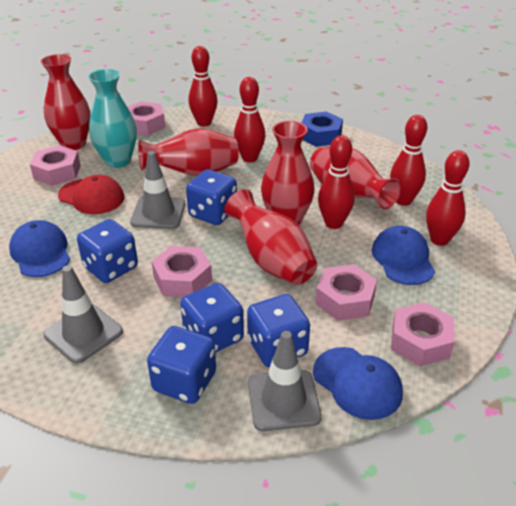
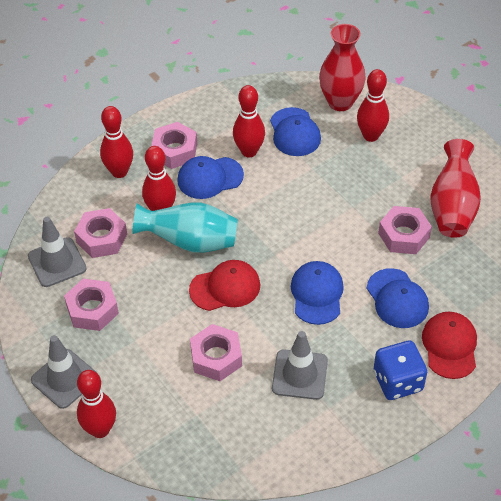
blue cap: [9,220,70,277] [313,347,403,420] [372,226,435,285] = 3 -> [177,156,244,199] [270,107,321,156] [291,261,344,325] [367,268,429,328] = 4
blue dice: [77,219,138,283] [147,326,216,404] [180,283,244,353] [186,169,237,225] [247,294,310,367] = 5 -> [374,340,427,400] = 1
blue nut: [301,112,343,147] = 1 -> none = 0
red cap: [58,175,124,214] = 1 -> [189,260,261,311] [422,312,477,379] = 2
red vase: [41,54,91,150] [138,128,239,176] [225,189,317,285] [261,121,315,225] [310,147,401,209] = 5 -> [319,24,366,111] [430,139,481,238] = 2

